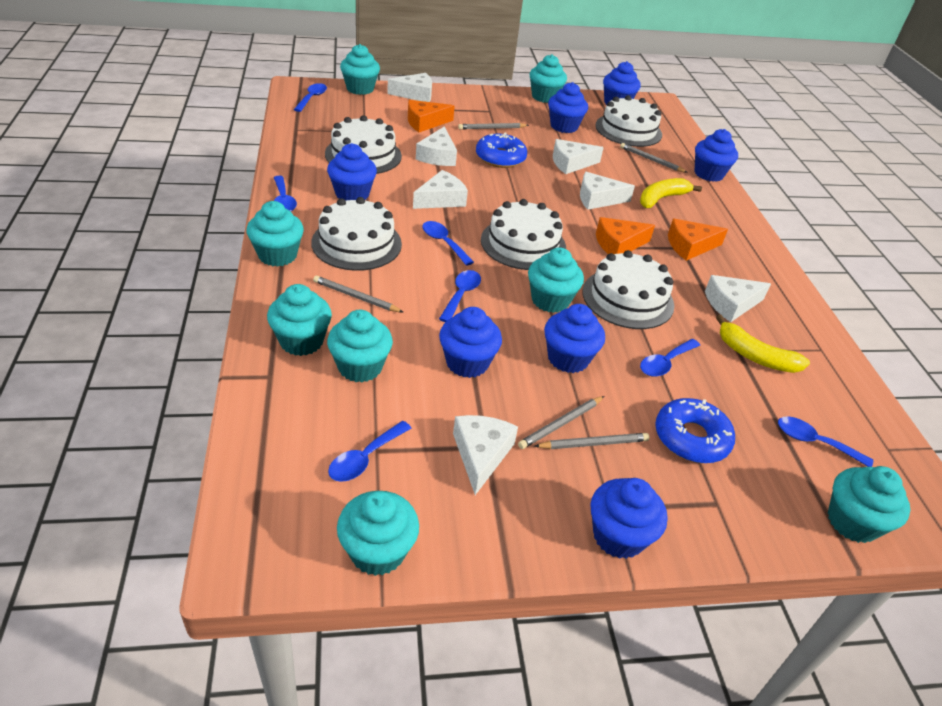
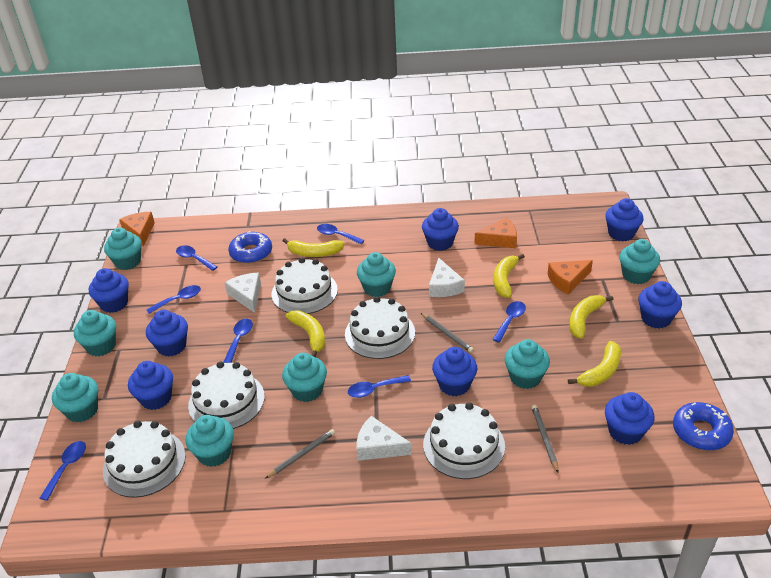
blue cupcake: [327,143,377,201] [439,307,502,378] [544,304,605,373] [548,82,588,133] [590,478,667,559] [603,61,641,105] [694,129,738,182] = 7 -> [89,268,129,313] [128,361,173,410] [146,310,188,357] [422,208,459,251] [432,347,477,396] [605,198,644,241] [605,392,655,445] [638,281,682,329] = 8
grey pencil: [313,275,403,312] [458,123,529,129] [518,396,604,449] [534,433,649,449] [620,143,688,173] = 5 -> [265,429,335,478] [421,313,474,353] [532,405,558,473] = 3
white cheese: [387,73,432,102] [413,170,468,209] [416,126,457,166] [453,415,518,495] [553,139,604,174] [580,172,635,210] [705,275,771,322] = 7 -> [225,273,261,313] [357,416,412,461] [429,257,465,297] = 3
yellow banana: [640,178,702,208] [716,315,810,373] = 2 -> [283,238,345,257] [286,311,325,357] [494,254,525,298] [568,341,621,387] [569,295,614,339] = 5

